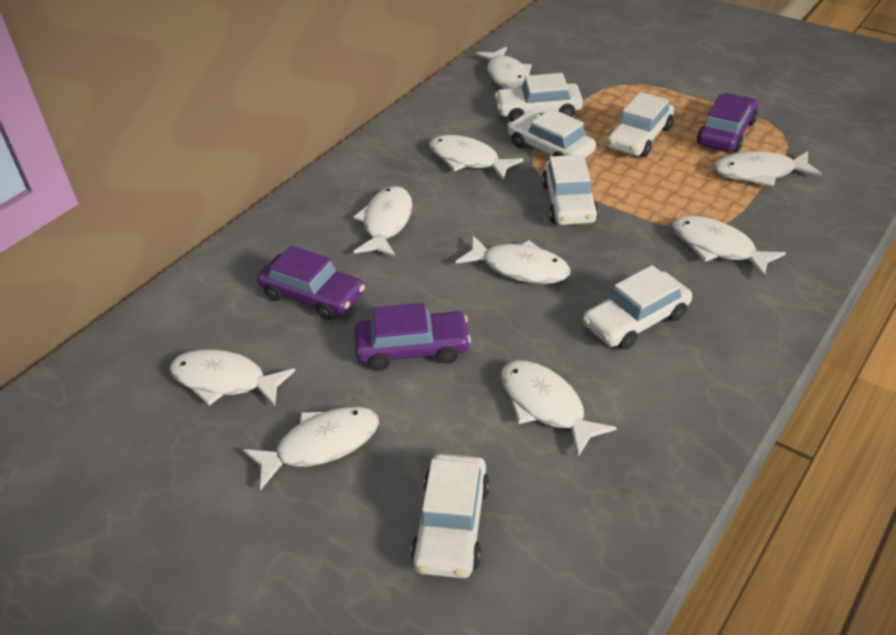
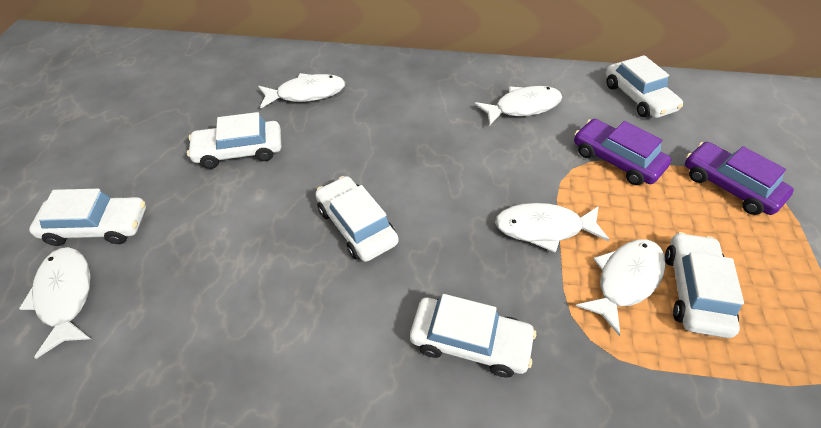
purple car: [257,245,365,320] [355,303,471,370] [696,93,758,152] = 3 -> [574,119,671,185] [685,142,794,215] = 2
white fish: [169,349,295,407] [243,407,379,490] [353,186,412,257] [429,135,524,180] [456,236,571,284] [476,47,532,89] [501,360,617,457] [672,215,786,278] [713,151,822,186] = 9 -> [19,247,91,359] [258,73,345,108] [474,86,562,126] [495,203,609,253] [576,239,666,336] = 5

